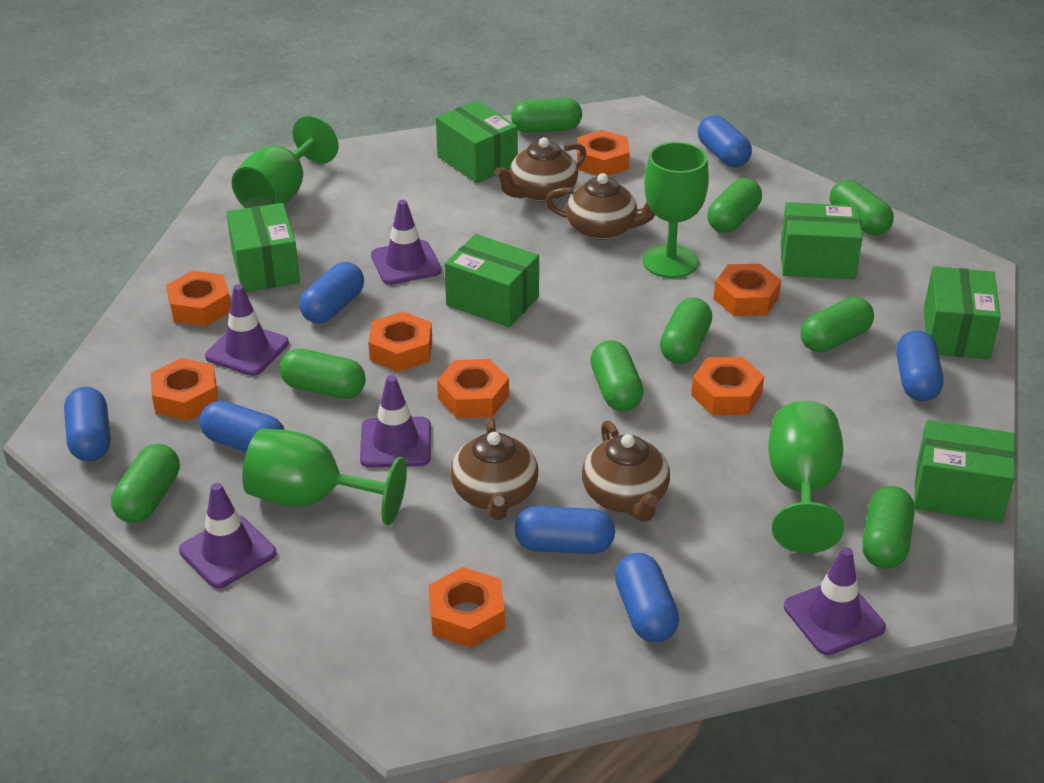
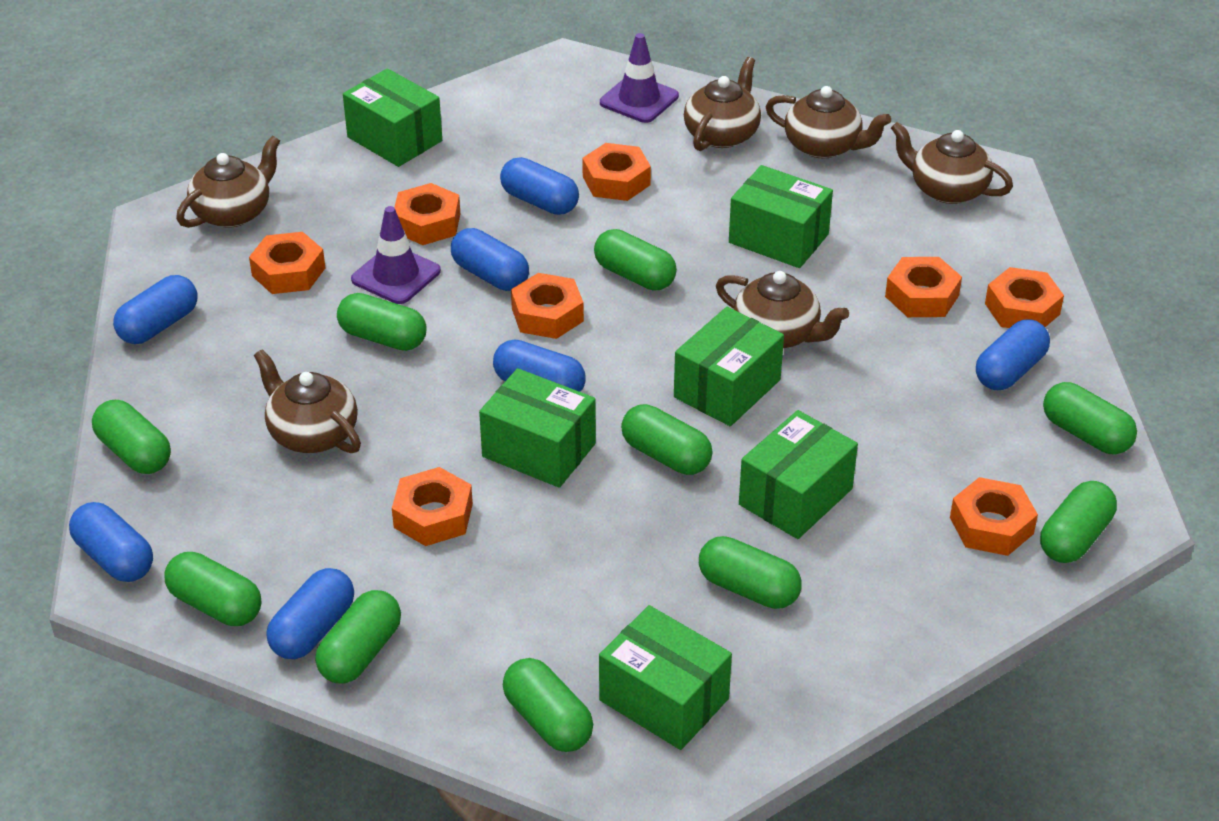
brown teapot: [450,417,538,520] [494,137,586,203] [545,173,655,240] [582,421,670,522] = 4 -> [176,136,280,228] [254,349,361,453] [684,57,761,151] [716,271,849,348] [766,86,891,159] [891,122,1013,204] = 6
green capsule: [111,444,180,523] [280,349,366,399] [511,98,582,133] [590,340,644,411] [660,297,712,364] [707,178,762,233] [801,297,874,353] [829,180,894,235] [862,486,915,569] = 9 -> [92,400,171,474] [164,552,261,626] [315,590,401,684] [337,293,426,351] [503,658,593,752] [594,229,677,291] [621,404,713,475] [699,536,802,609] [1040,481,1117,563] [1043,382,1137,455] = 10
green goblet: [231,115,338,208] [242,429,407,525] [642,142,709,278] [768,401,844,553] = 4 -> none = 0
purple traffic cone: [179,483,276,588] [205,284,289,376] [360,375,431,468] [371,200,442,285] [784,547,886,655] = 5 -> [351,206,441,304] [600,33,679,123] = 2

